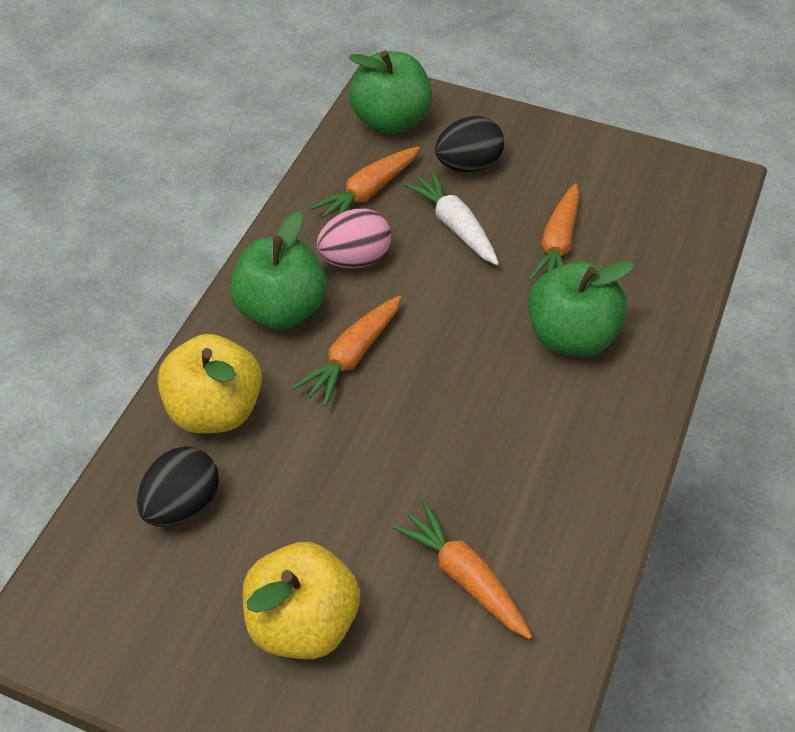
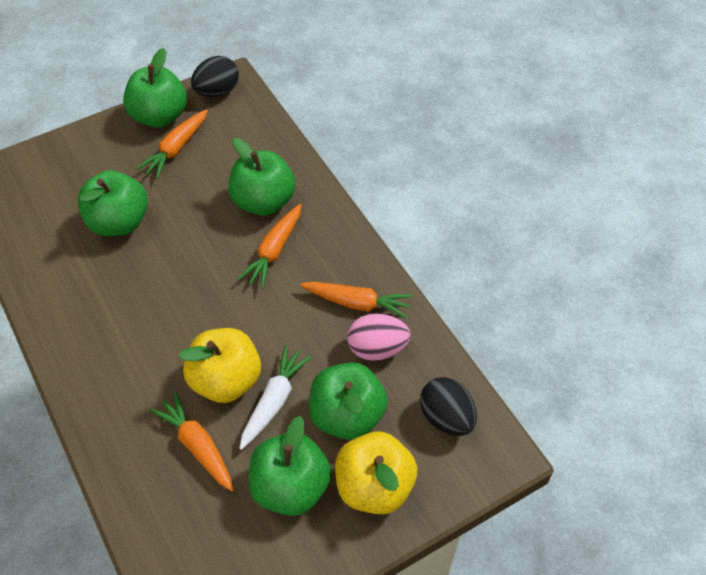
green apple: [230,211,327,330] [349,51,433,134] [528,261,634,356] = 3 -> [78,170,148,236] [123,48,187,128] [228,138,295,216] [249,416,331,516] [309,362,388,440] = 5

